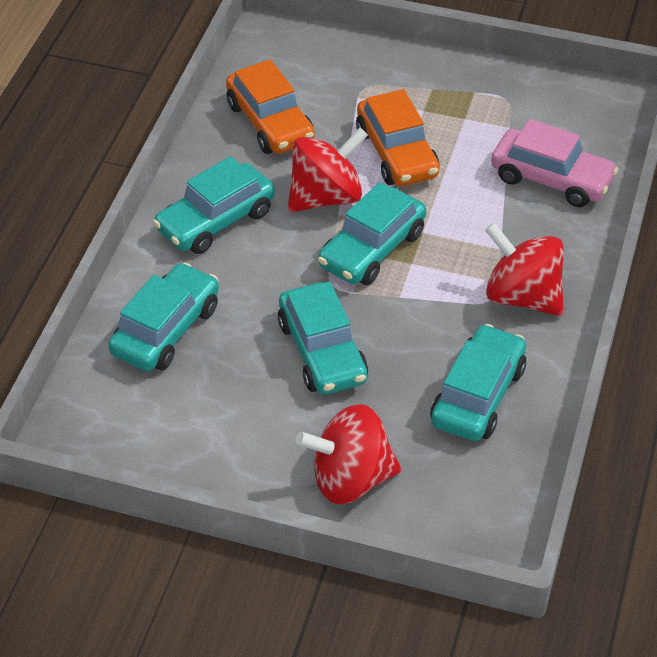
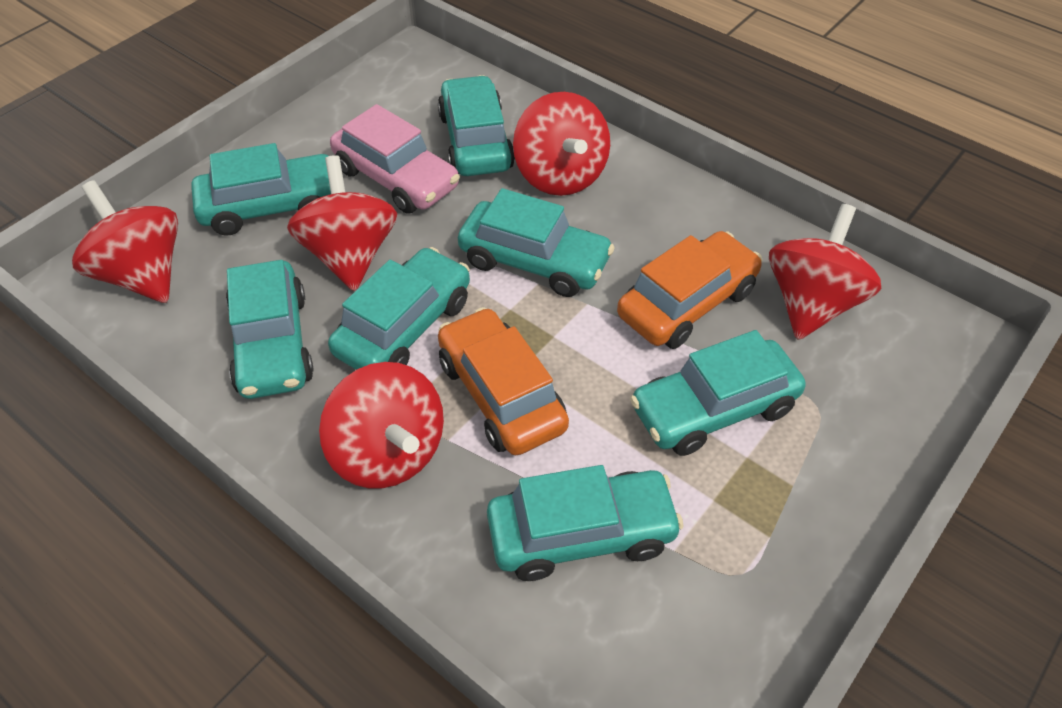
red spinning top: [288,128,368,212] [295,404,402,504] [485,223,564,316] = 3 -> [72,180,178,303] [287,155,397,291] [319,362,444,489] [513,92,610,196] [769,204,881,340] = 5
turquoise car: [108,262,219,371] [153,156,275,254] [278,282,368,395] [318,182,426,285] [431,324,526,441] = 5 -> [191,143,331,236] [226,260,314,399] [328,247,470,370] [438,75,515,176] [458,188,615,297] [487,465,684,581] [630,330,806,456] = 7

